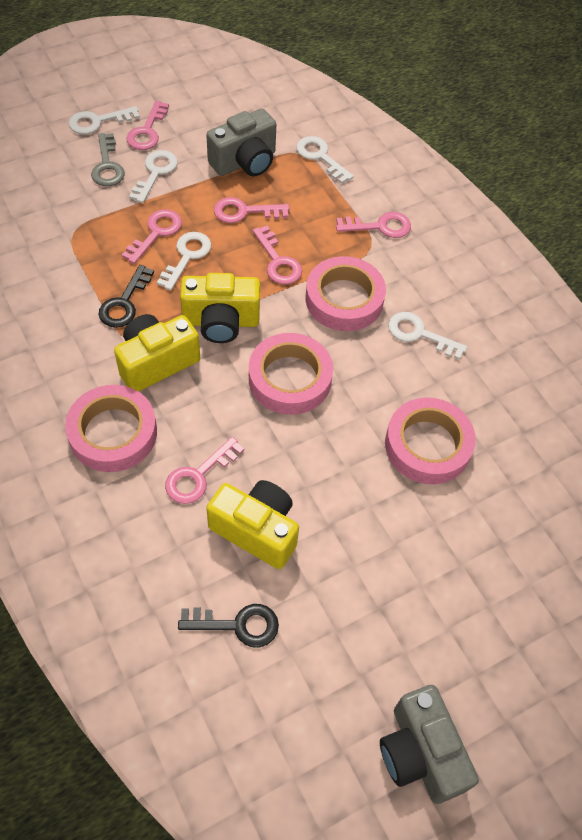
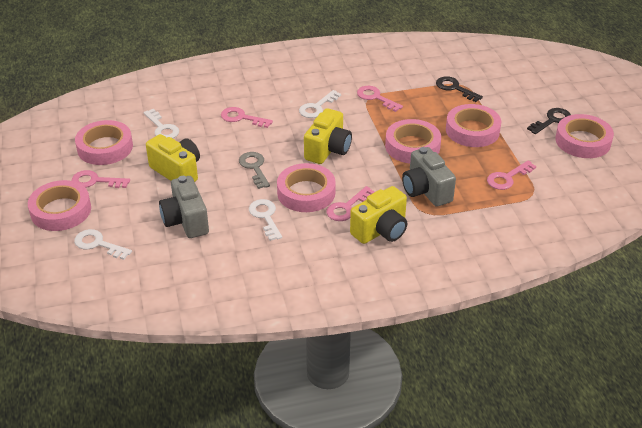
pink key: [122,209,182,264] [126,101,169,150] [165,437,244,504] [214,197,289,223] [253,225,302,285] [336,212,411,238] = 6 -> [72,170,130,188] [221,107,273,128] [326,186,375,221] [357,86,403,112] [487,160,536,190] = 5
pink tape: [65,385,157,472] [249,333,333,415] [306,256,386,331] [385,397,476,484] = 4 -> [28,180,91,231] [75,120,133,165] [277,163,336,212] [385,119,441,164] [446,104,501,147] [555,114,614,158] = 6
white key: [69,106,140,134] [129,150,178,203] [157,232,211,291] [296,136,354,184] [388,312,467,360] = 5 -> [74,229,132,260] [143,109,179,138] [249,199,282,241] [299,90,341,118] = 4

